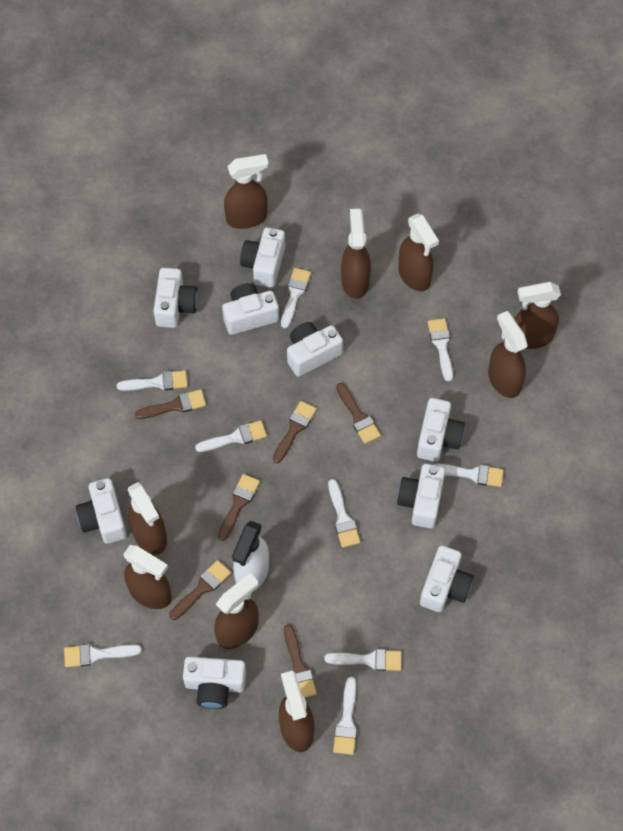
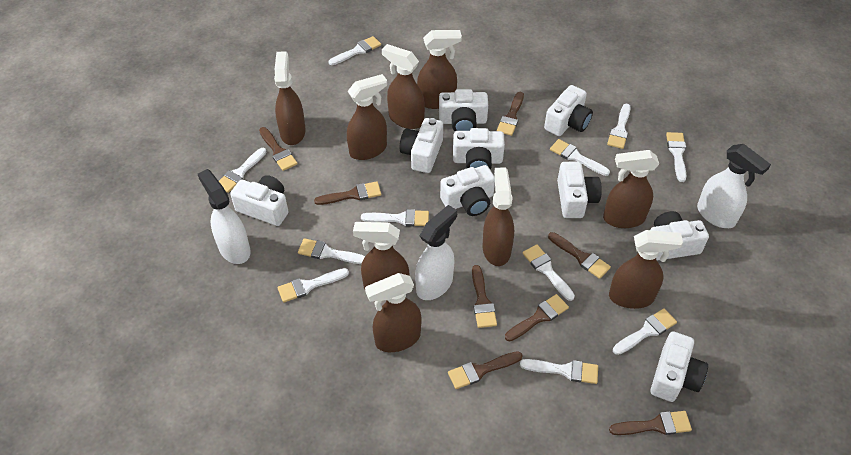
brown brush: [135,389,206,419] [169,560,231,620] [218,474,260,541] [273,401,317,464] [284,625,317,698] [336,383,381,444] = 6 -> [259,127,298,171] [314,181,381,205] [448,351,523,389] [472,265,497,328] [497,92,524,136] [505,294,569,341] [548,232,611,279] [609,411,692,435] = 8
white brush: [64,644,142,667] [117,370,188,391] [195,420,267,452] [281,268,311,328] [324,649,402,671] [328,479,360,548] [333,677,357,755] [428,318,453,381] [432,464,504,487] = 9 -> [219,148,266,193] [277,268,349,303] [298,238,365,264] [329,36,381,65] [361,209,429,227] [520,359,598,384] [523,244,575,301] [550,139,610,176] [607,104,631,149] [613,308,677,355] [666,132,686,182] = 11
white spray bottle: [232,521,269,591] = 1 -> [198,169,251,264] [415,205,457,300] [697,144,771,228] = 3

